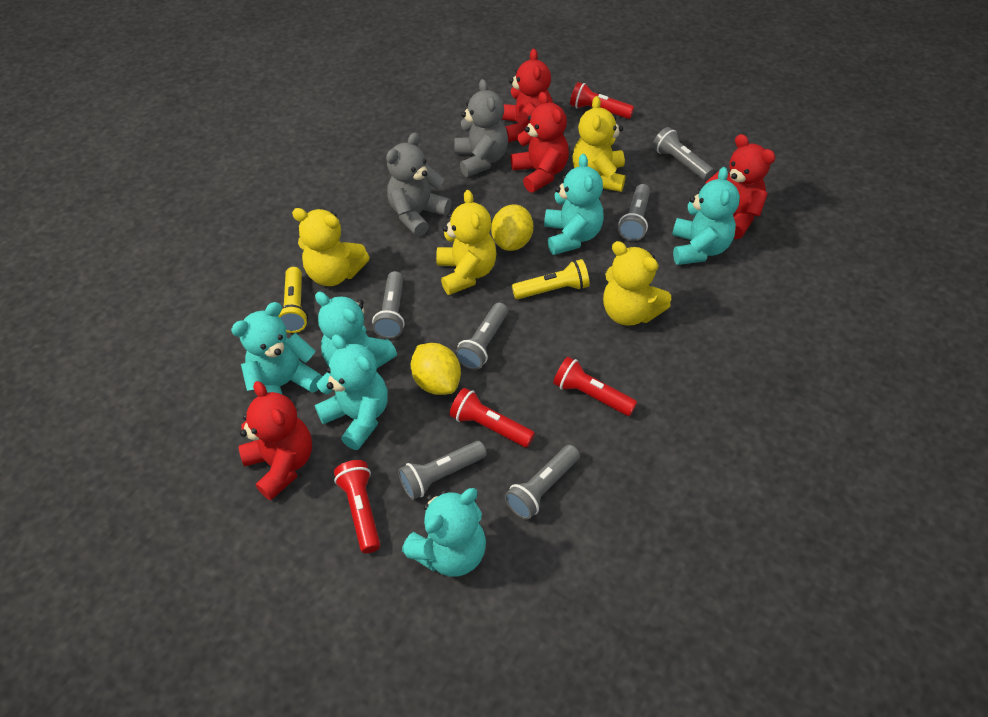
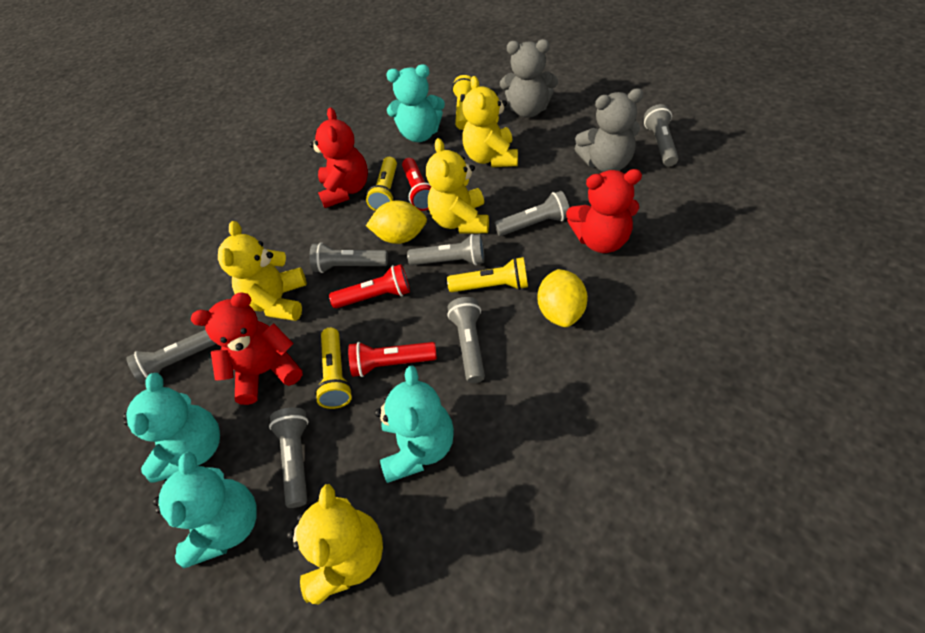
grey flashlight: [372,271,405,339] [398,441,487,500] [455,303,508,370] [505,445,580,520] [618,184,650,241] [653,127,714,180] = 6 -> [126,330,216,385] [269,408,308,508] [310,242,388,273] [407,234,485,265] [447,297,485,383] [494,191,569,236] [644,104,678,167] = 7
red flashlight: [334,460,380,553] [450,388,535,448] [553,357,637,416] [570,82,634,119] = 4 -> [329,264,410,308] [348,342,437,377] [402,158,431,211] = 3
red teddy bear: [239,381,312,500] [502,49,553,142] [511,92,569,193] [705,134,776,239] = 4 -> [191,292,303,405] [309,107,368,208] [566,169,642,253] = 3
turquoise teddy bear: [231,302,323,395] [315,292,397,368] [315,334,388,450] [402,488,486,577] [544,154,604,255] [672,167,740,265] = 6 -> [123,373,220,483] [153,452,257,568] [374,365,454,483] [386,64,445,142] = 4
yellow flashlight: [279,267,308,333] [512,259,589,299] = 2 -> [315,328,352,409] [366,157,397,211] [447,257,528,292] [452,75,472,130] = 4

